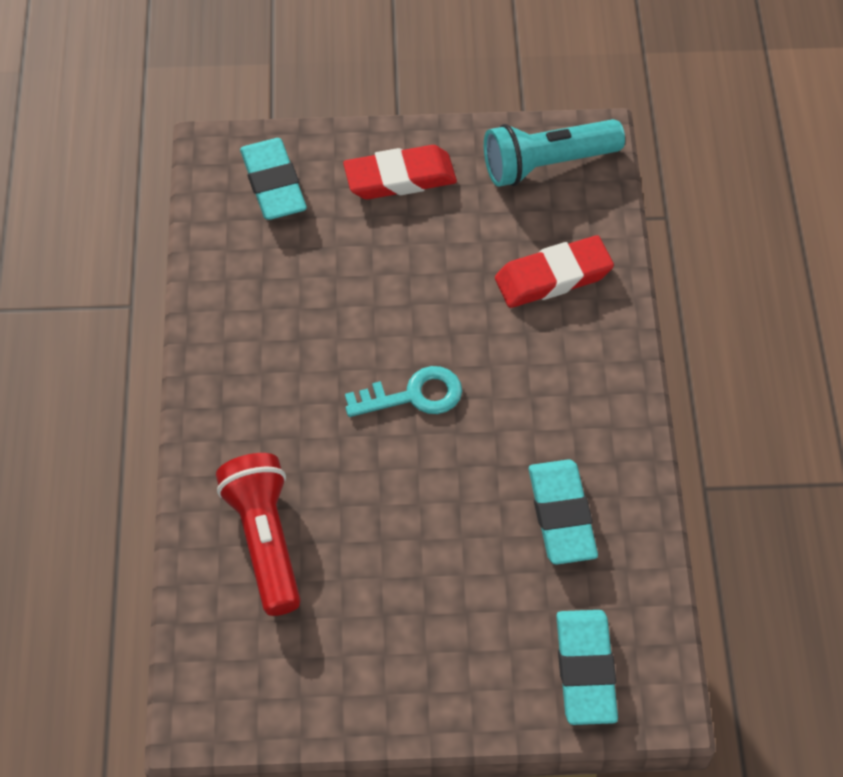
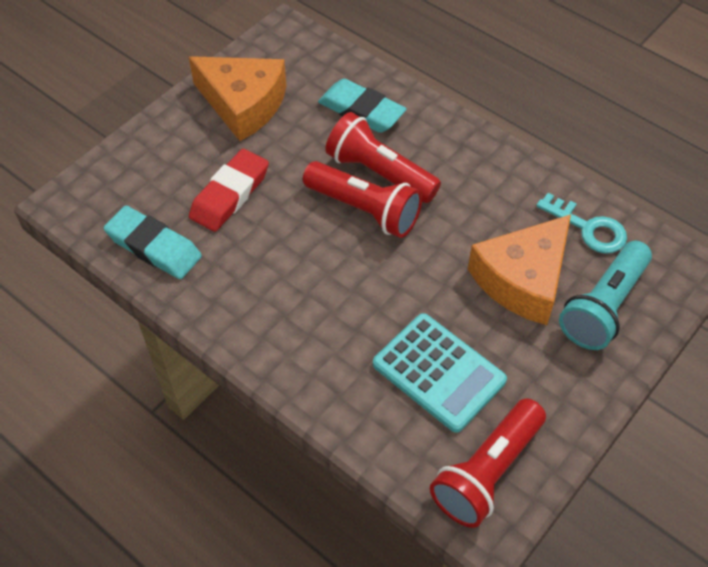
orange cheese: none = 0 -> [189,56,286,141] [468,214,571,325] = 2
red eraser: [343,145,457,200] [495,235,614,308] = 2 -> [189,149,269,232] = 1
red flashlight: [216,453,301,616] = 1 -> [303,161,422,238] [325,112,441,203] [430,398,546,528] = 3
turquoise calculator: none = 0 -> [373,313,507,433] = 1
turquoise eraser: [240,138,307,220] [529,459,598,565] [556,610,618,725] = 3 -> [104,206,202,279] [318,79,407,133] = 2

